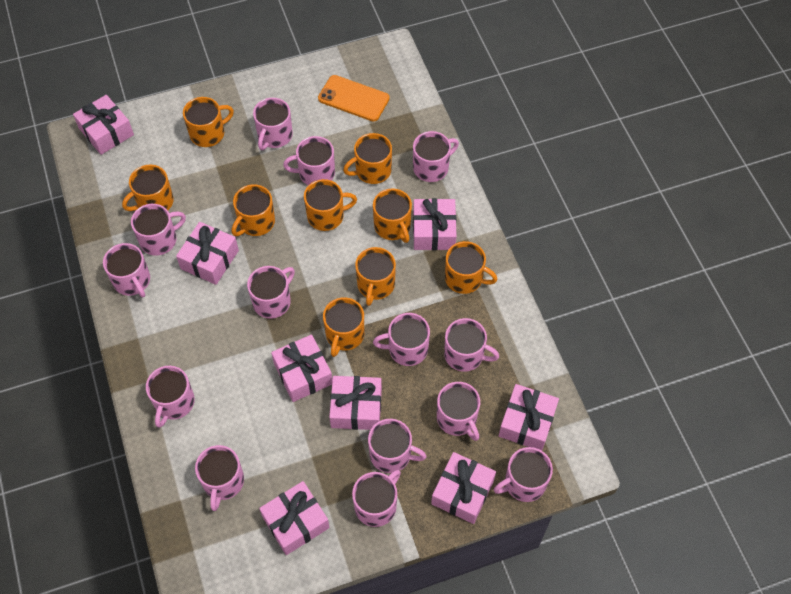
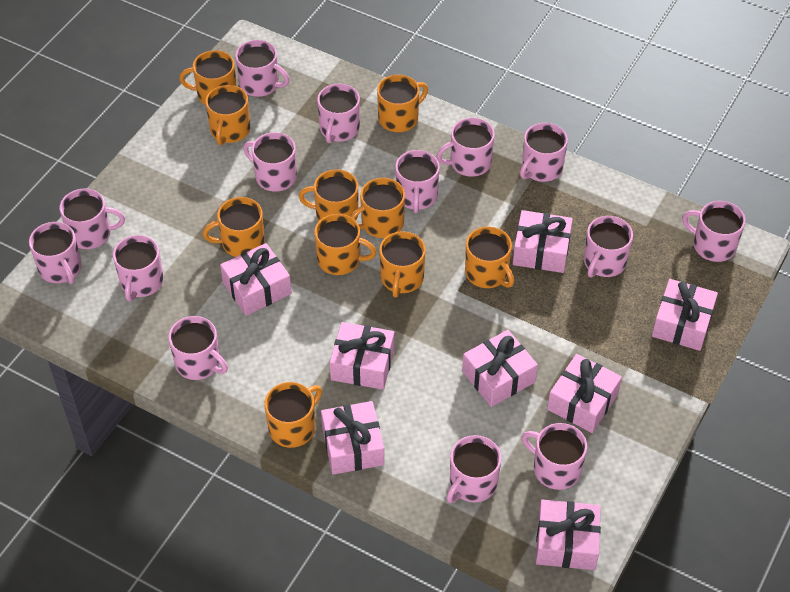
orange mug: [122,165,174,211] [183,97,234,147] [232,184,275,236] [304,179,357,231] [323,297,364,357] [343,133,392,184] [355,247,396,306] [373,188,412,243] [445,241,498,294] = 9 -> [179,50,237,105] [203,197,265,257] [205,85,250,145] [264,382,322,448] [299,169,358,221] [314,214,376,275] [350,178,405,238] [377,75,428,132] [379,231,426,297] [465,227,514,288] = 10
orange phone: [318,75,390,122] = 1 -> none = 0

